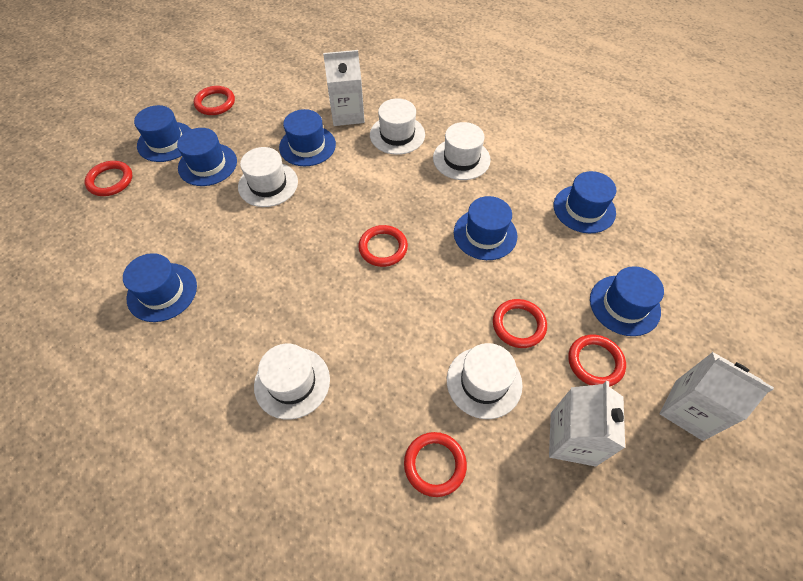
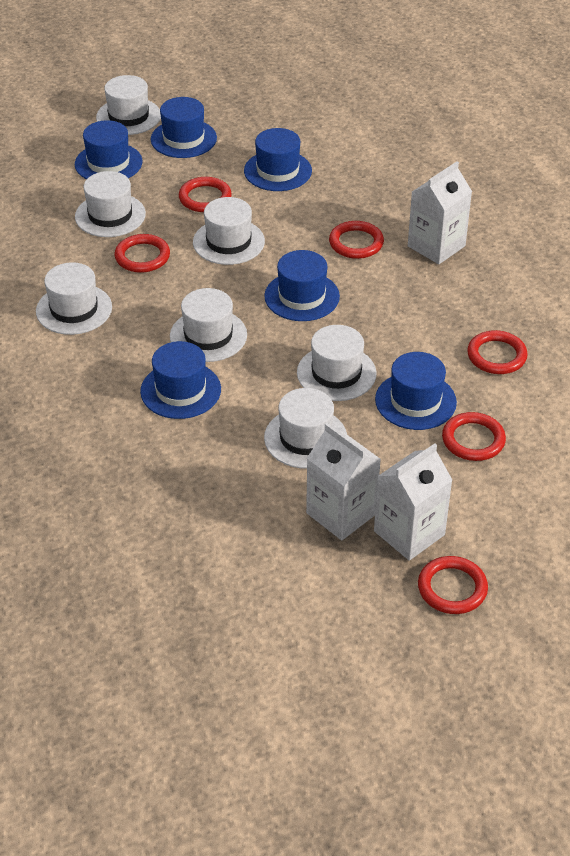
blue hat: [123,253,197,322] [134,105,191,162] [177,128,237,186] [279,109,336,166] [454,196,517,260] [554,171,616,233] [590,266,664,336] = 7 -> [75,120,142,179] [140,341,221,419] [151,97,217,158] [244,128,312,191] [264,250,340,321] [375,352,457,430] = 6
white hat: [238,147,298,207] [254,344,330,420] [370,98,425,155] [433,122,491,180] [447,343,523,419] = 5 -> [36,262,112,335] [75,171,146,237] [96,75,161,135] [170,288,247,362] [193,197,265,265] [264,388,347,469] [297,325,376,401] = 7

